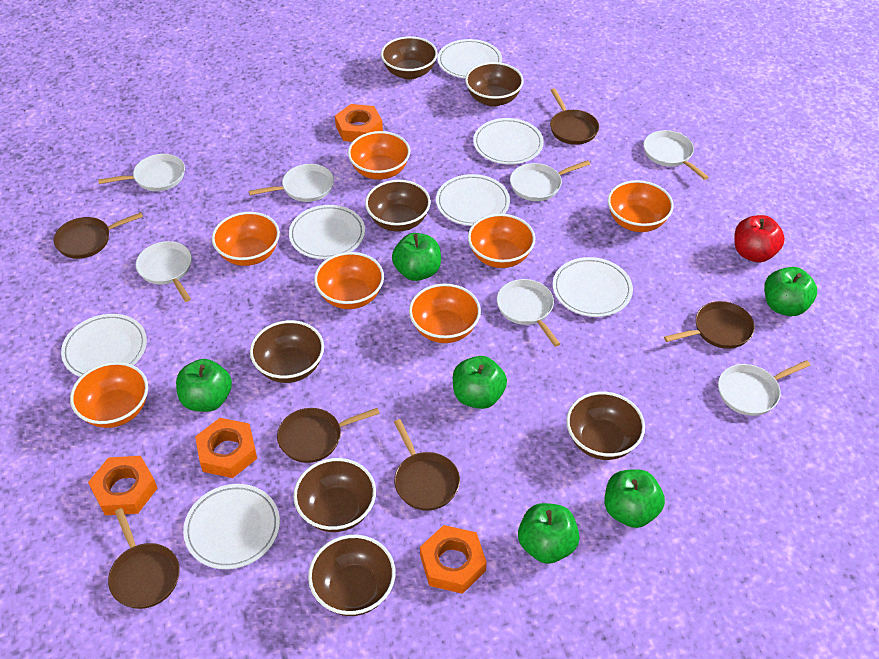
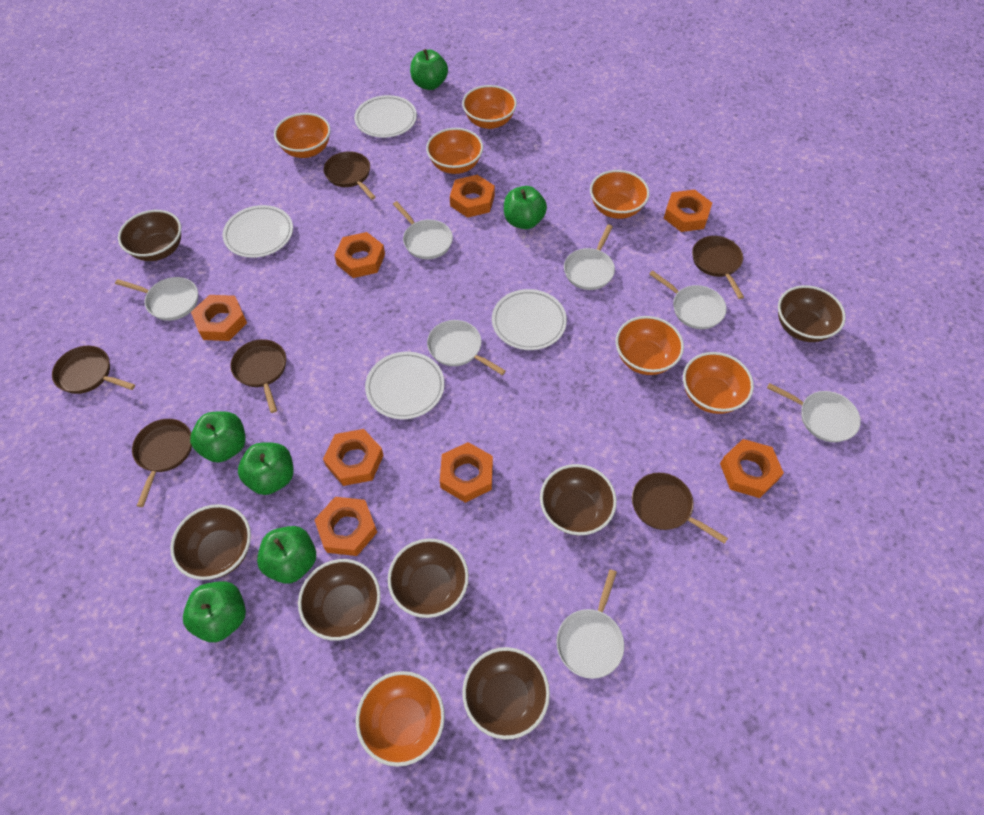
orange nut: [88,456,158,515] [195,418,257,478] [335,104,383,142] [420,525,487,594] = 4 -> [191,295,247,341] [314,497,377,556] [323,429,384,486] [334,232,385,278] [440,442,493,503] [450,175,495,218] [664,189,712,232] [720,439,784,498] = 8
red apple: [734,215,785,262] = 1 -> none = 0
white plate: [61,314,147,377] [183,484,280,569] [289,205,365,259] [436,174,510,226] [437,39,502,78] [473,118,544,164] [553,257,633,317] = 7 -> [222,205,293,258] [354,95,417,138] [365,352,444,419] [492,289,567,350] = 4

